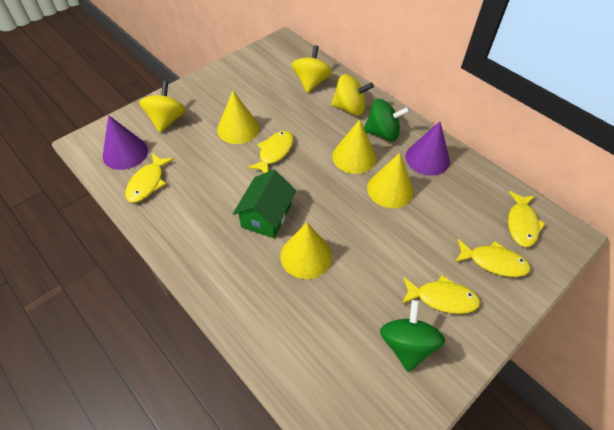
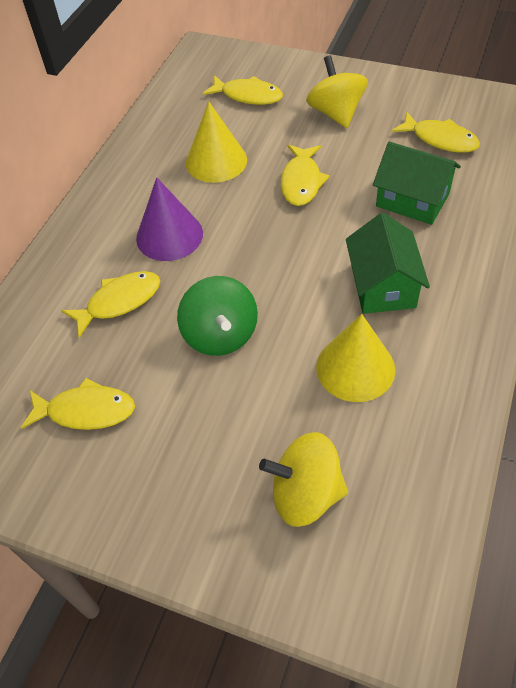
green house: [233,170,296,238] = 1 -> [346,213,430,314] [373,142,461,225] = 2
green spinning top: [364,99,410,141] [380,300,445,372] = 2 -> [177,276,258,356] = 1
purple cone: [103,115,148,170] [405,121,450,175] = 2 -> [136,178,203,261] = 1
yellow cone: [217,91,260,144] [280,223,332,279] [332,119,376,174] [367,153,414,208] = 4 -> [186,102,247,183] [316,314,395,402] = 2
yellow spinning top: [139,81,186,133] [292,45,332,93] [331,74,374,116] = 3 -> [259,432,348,527] [306,55,368,128] = 2

